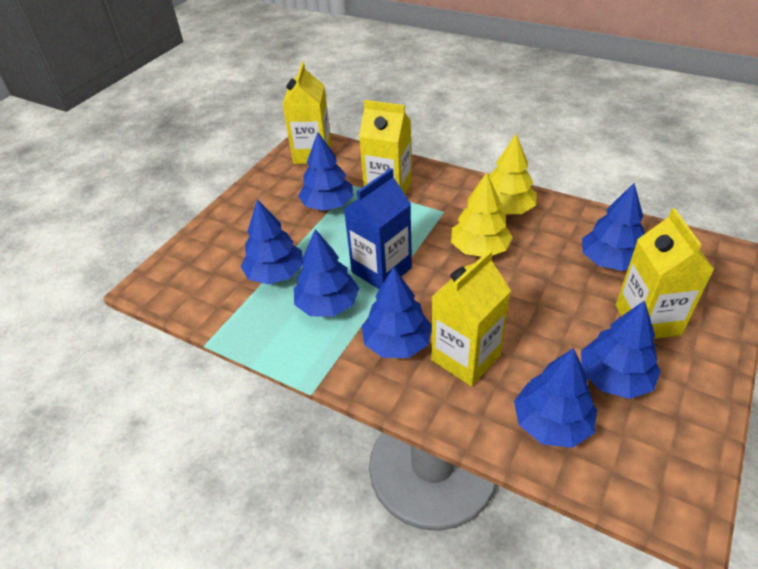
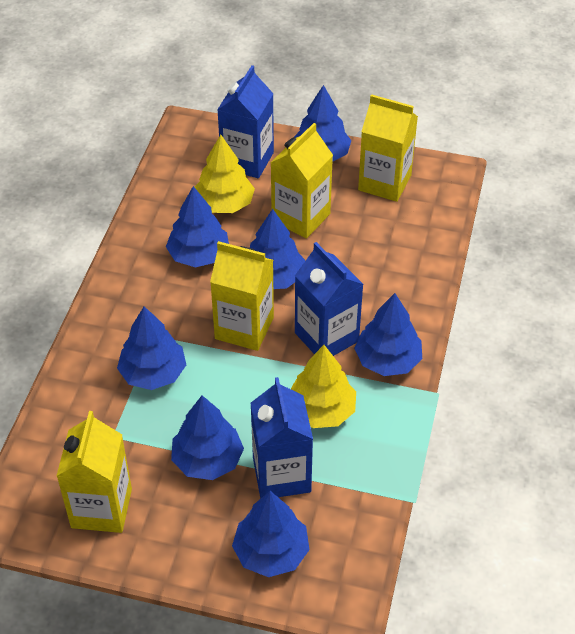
blue carton: [344,168,412,289] = 1 -> [217,65,274,178] [251,377,313,499] [295,242,364,356] = 3

